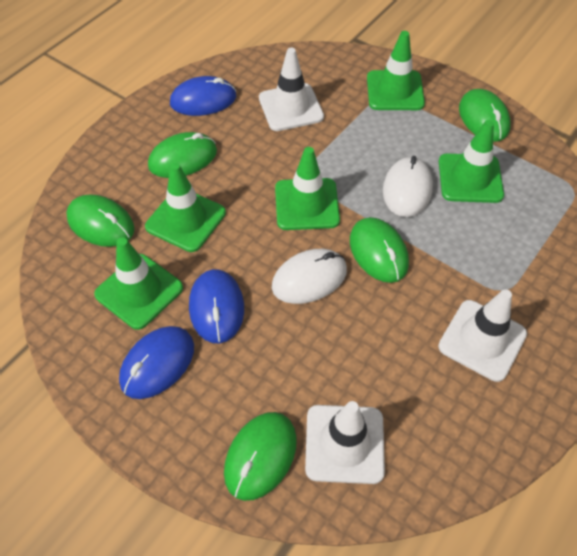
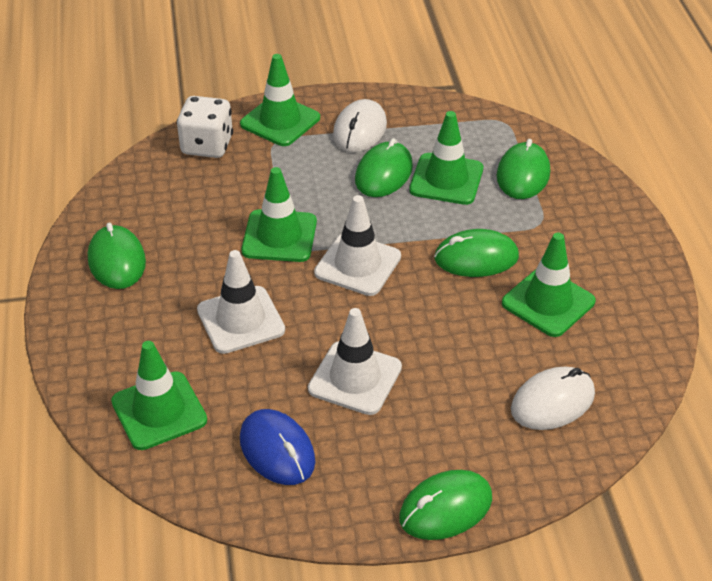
blue mouse: [119,326,194,399] [170,76,236,116] [189,269,244,344] = 3 -> [240,409,315,485] = 1
white dice: none = 0 -> [177,96,233,158] = 1

